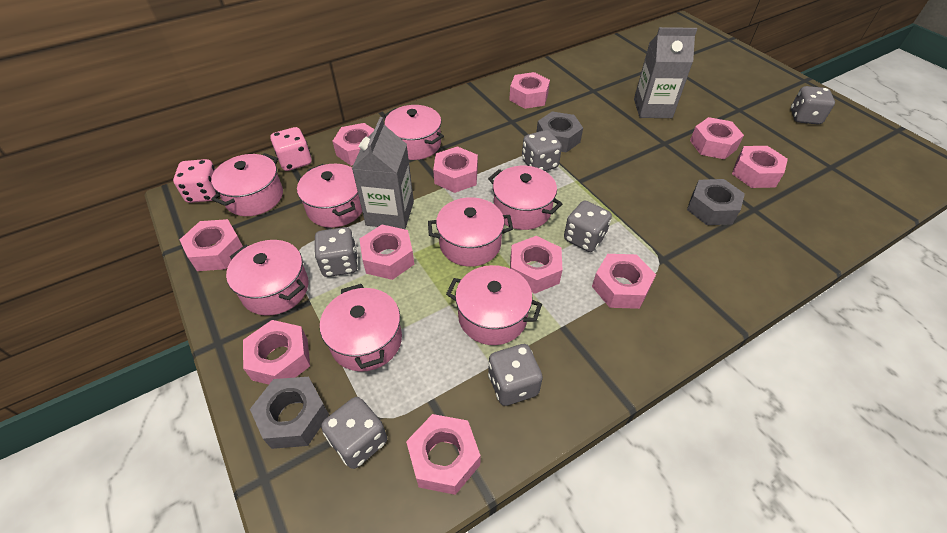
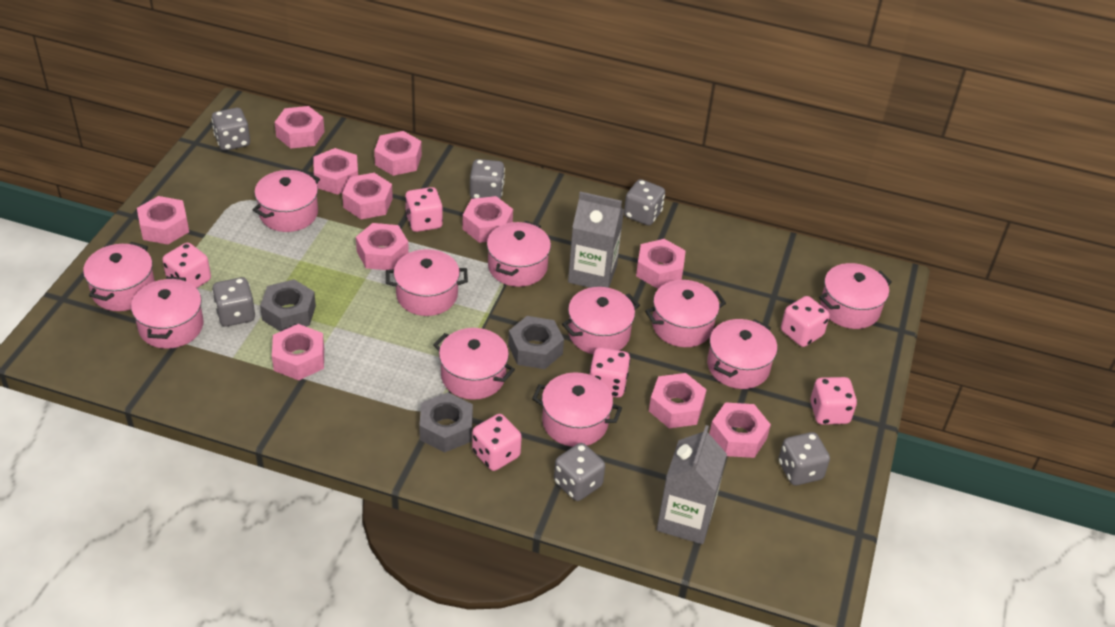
pink dice: [173,159,218,203] [270,127,312,171] = 2 -> [162,243,211,288] [405,187,443,232] [472,414,522,471] [589,348,630,398] [781,296,830,347] [810,377,857,425] = 6
pink pot: [211,153,283,216] [226,240,309,316] [297,164,362,228] [320,284,402,372] [384,105,444,160] [428,197,513,266] [446,265,542,345] [488,166,562,230] = 8 -> [83,242,155,311] [131,277,204,349] [253,170,320,232] [386,249,468,316] [433,328,515,400] [487,221,551,287] [532,372,622,447] [562,287,640,354] [645,280,726,347] [707,319,777,389] [819,263,892,329] = 11

